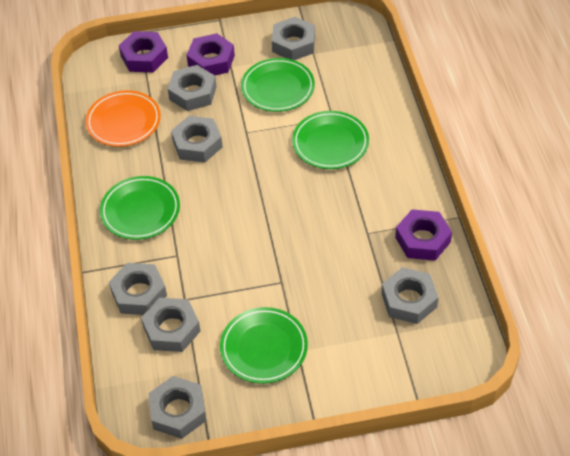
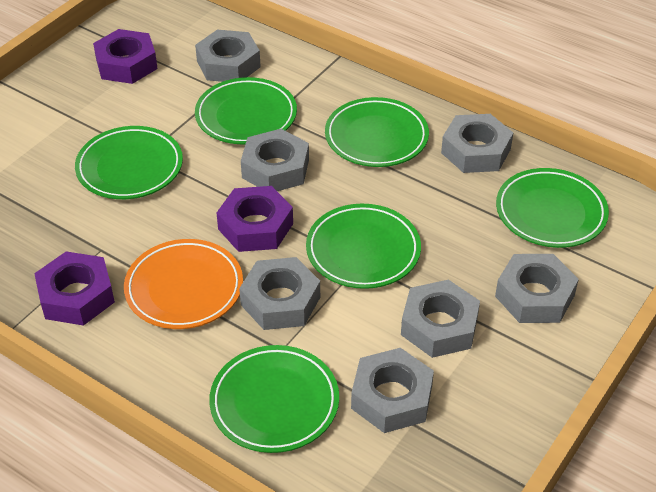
green plate: [100,176,180,240] [220,307,308,384] [241,58,315,112] [292,111,369,169] = 4 -> [75,126,183,199] [195,77,297,145] [209,345,339,453] [306,204,421,289] [325,97,429,167] [496,168,609,248] = 6

